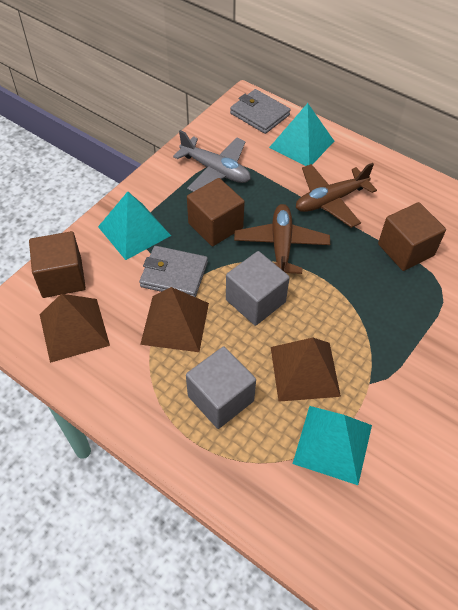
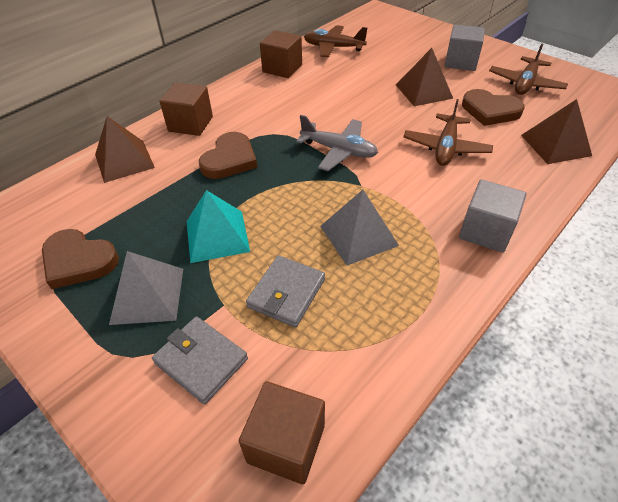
brown heart: none = 0 -> [42,229,119,289] [199,132,257,179] [462,89,524,126] = 3
brown plane: [234,204,330,274] [296,163,377,228] = 2 -> [304,25,367,57] [403,99,493,166] [489,44,568,95] = 3
grey pyramid: none = 0 -> [109,251,183,325] [320,190,399,266] = 2
turquoise pyramid: [98,191,171,260] [269,103,334,166] [293,406,372,485] = 3 -> [186,190,250,263] = 1

